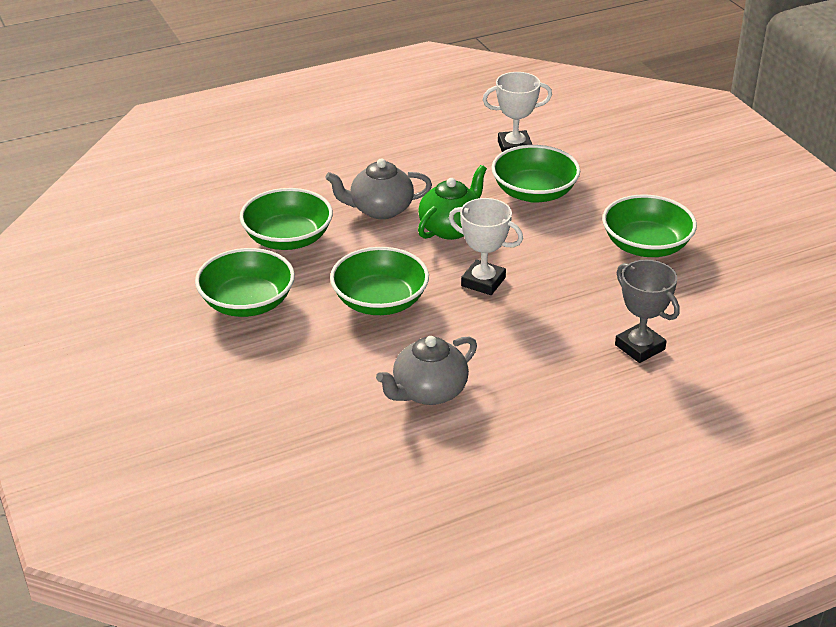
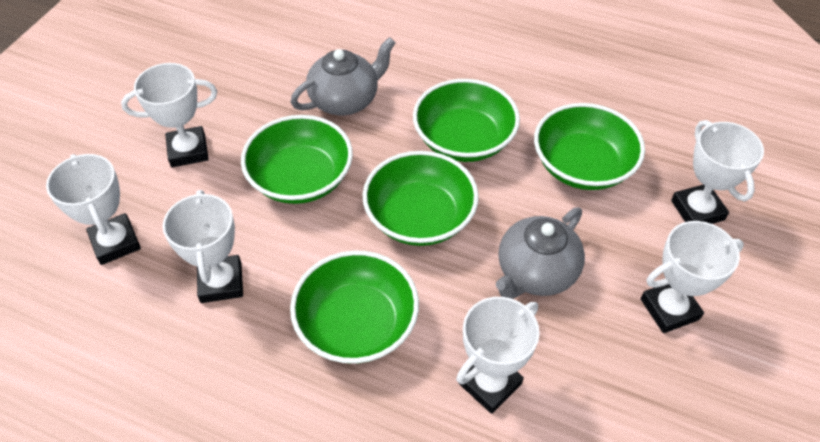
green teapot: [418,165,487,240] = 1 -> none = 0
grey trophy: [615,260,680,363] = 1 -> none = 0
white trophy: [449,198,523,295] [483,72,552,152] = 2 -> [46,154,141,265] [121,63,217,167] [163,190,243,303] [456,297,540,414] [641,221,744,333] [671,120,764,224] = 6

